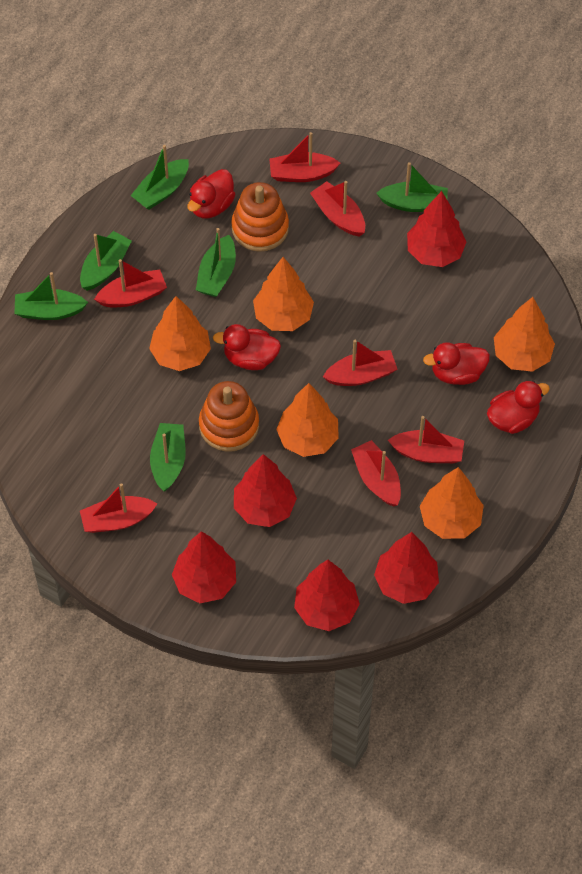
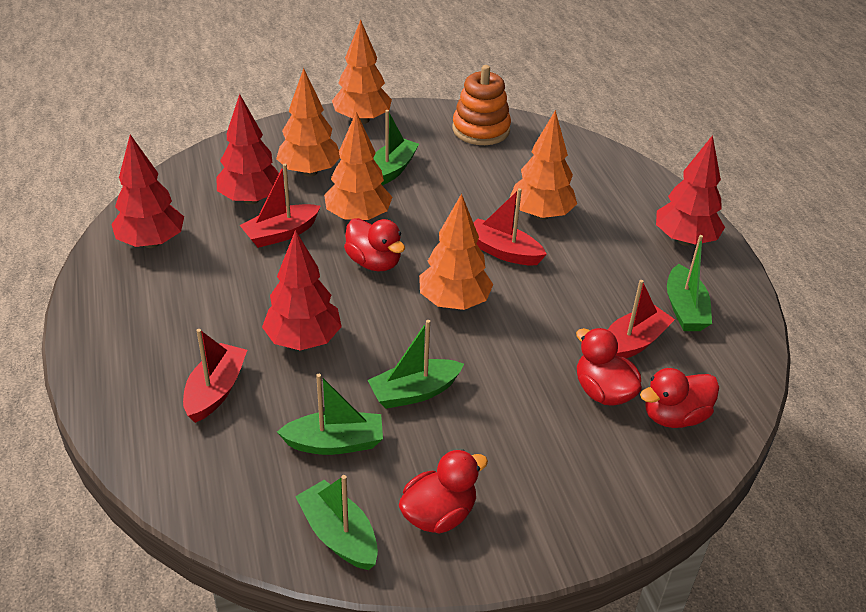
green boat: [14,272,88,320] [80,231,132,291] [131,145,189,210] [150,423,186,491] [196,228,236,297] [376,162,448,212] = 6 -> [277,374,383,455] [295,475,378,570] [368,320,464,409] [373,110,419,185] [667,235,712,331] = 5
orange stacking toy: [199,381,259,452] [231,182,289,252] = 2 -> [452,65,511,145] = 1
red boat: [80,483,157,533] [94,259,167,307] [269,132,340,182] [310,181,365,237] [323,340,397,386] [351,440,401,506] [388,416,464,463] = 7 -> [183,329,247,423] [240,164,320,248] [474,188,547,265] [608,280,675,358] = 4
red tree: [172,531,236,603] [234,454,297,527] [294,560,360,631] [374,532,439,604] [407,191,466,267] = 5 -> [111,134,184,248] [216,94,284,205] [262,230,342,350] [656,135,725,246] = 4

